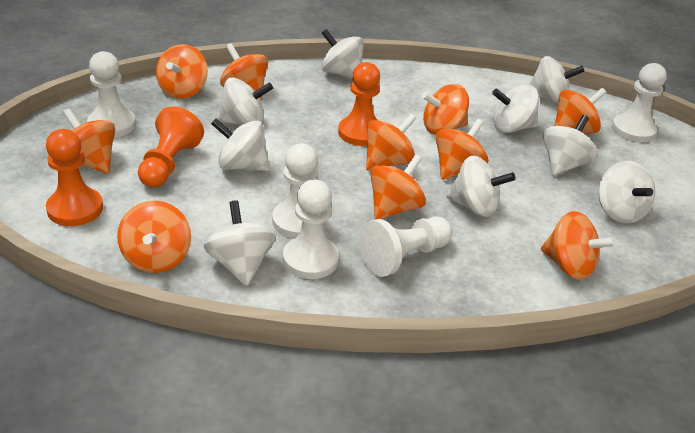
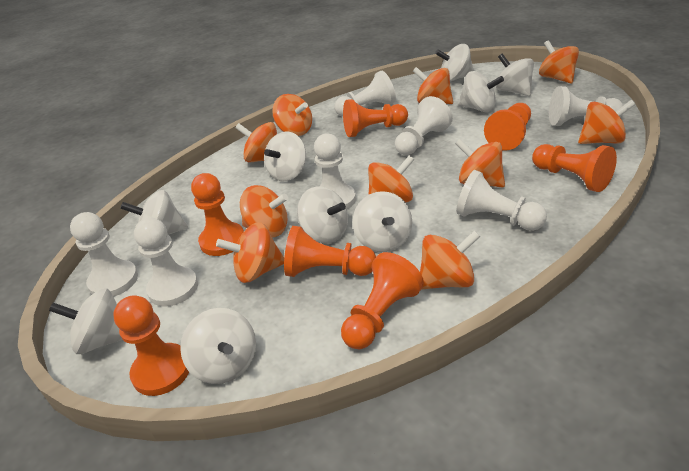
orange pawn: [46,129,103,226] [138,107,204,188] [338,62,380,146] = 3 -> [113,295,189,396] [191,173,244,256] [284,226,376,277] [341,252,424,349] [343,99,408,137] [484,103,531,151] [532,144,617,192] = 7
white pawn: [87,51,136,138] [272,143,325,238] [283,179,339,279] [359,216,453,277] [612,63,667,142] = 5 -> [70,212,138,297] [134,218,198,307] [314,133,356,209] [334,71,396,117] [395,96,453,155] [456,170,547,231] [549,86,623,126] = 7

